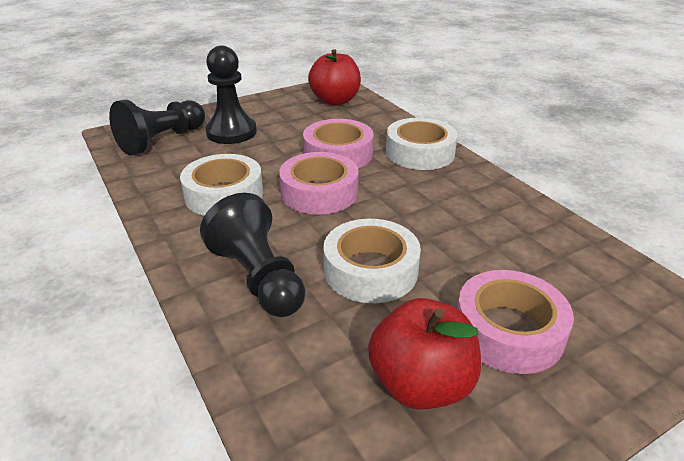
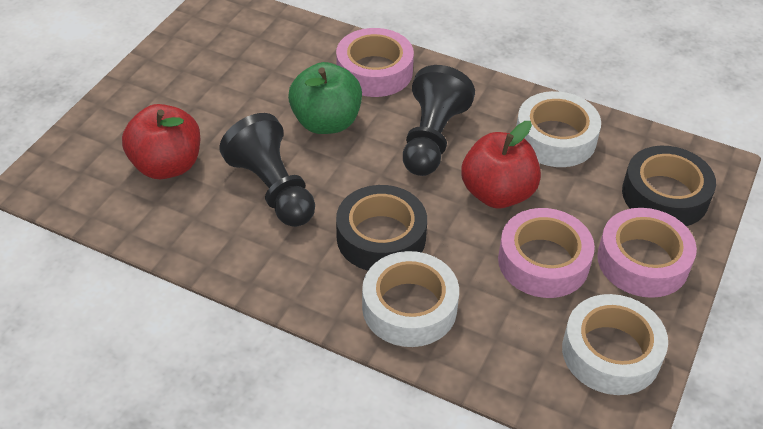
black pawn: [109,100,205,156] [200,193,306,317] [205,45,257,144] = 3 -> [219,113,315,227] [403,65,475,176] = 2
black tape: none = 0 -> [336,185,427,271] [622,146,716,226] = 2
green apple: none = 0 -> [288,62,362,134] = 1

